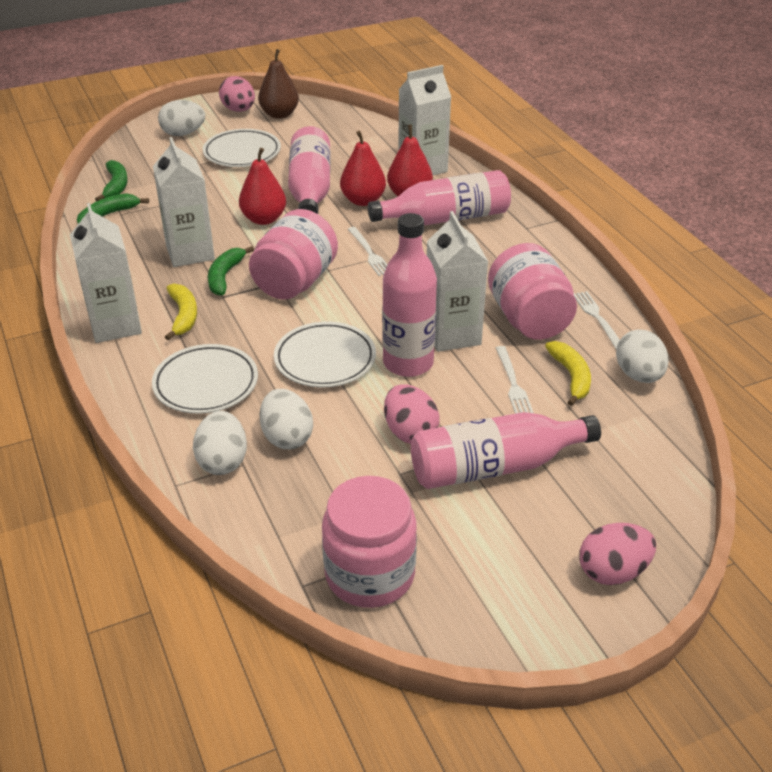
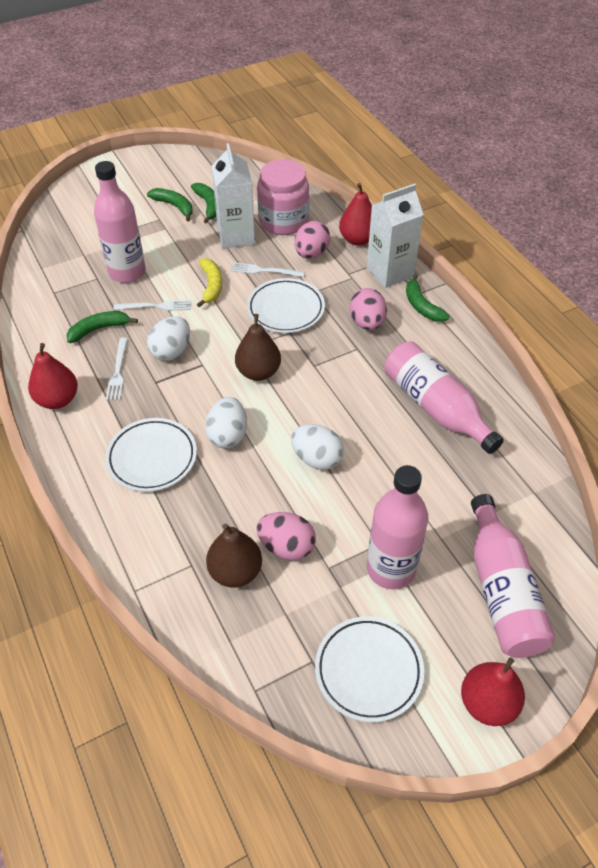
brown pear: [258,49,299,119] = 1 -> [206,524,262,588] [235,314,281,381] = 2
green banana: [77,193,149,224] [95,160,128,201] [208,246,254,296] = 3 -> [67,311,138,343] [147,188,193,221] [191,183,216,224] [406,274,450,322] = 4
pink jar: [249,209,338,300] [322,476,417,608] [488,243,577,340] = 3 -> [257,160,309,235] = 1
white carton: [70,203,142,343] [153,137,215,267] [398,65,451,175] [427,211,488,352] = 4 -> [212,143,255,249] [367,184,424,288] = 2
white egg: [158,100,205,136] [193,411,247,475] [259,389,313,449] [616,330,669,383] = 4 -> [147,316,190,361] [205,397,247,449] [291,424,344,470] = 3
yellow banana: [165,283,197,341] [545,341,591,406] = 2 -> [197,258,222,308] = 1

